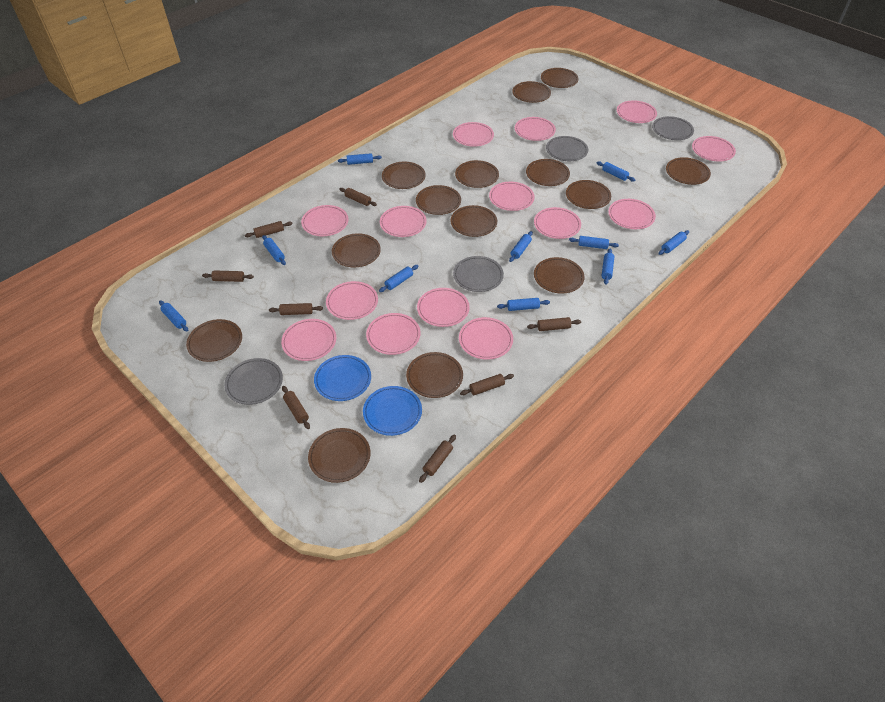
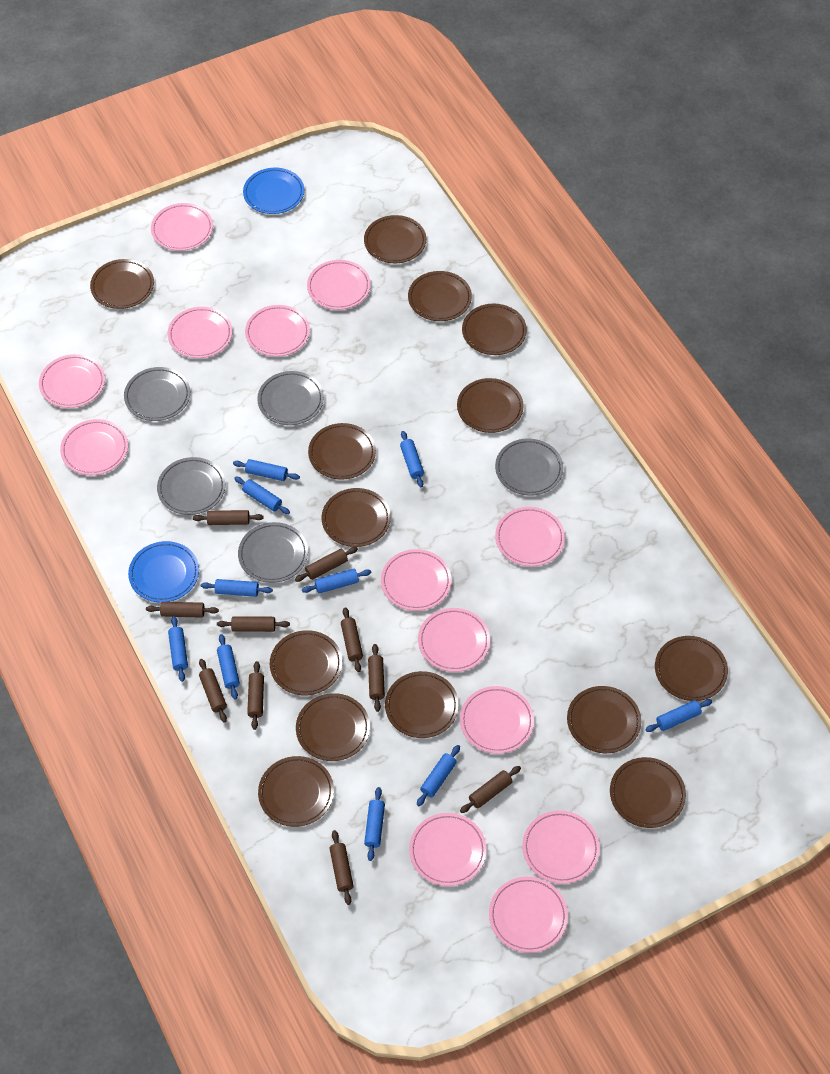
brown rolling pin: [202,271,254,282] [245,221,293,238] [269,303,323,315] [282,386,310,429] [339,188,377,206] [419,435,456,483] [460,374,514,395] [527,317,581,331] = 8 -> [146,602,219,618] [193,510,264,525] [199,659,227,722] [217,616,290,632] [247,661,264,730] [295,547,358,582] [329,830,354,905] [341,607,363,672] [368,644,385,712] [460,766,521,813] = 10
grey plate: [225,358,283,405] [453,256,504,292] [546,136,588,161] [652,116,694,140] = 4 -> [124,367,190,421] [157,457,226,515] [238,522,308,583] [257,371,324,425] [495,439,563,496] = 5
pink plate: [281,319,336,361] [301,205,349,236] [326,281,378,320] [366,313,420,355] [380,206,427,237] [417,288,470,327] [453,122,494,147] [459,317,513,360] [489,182,535,211] [515,117,556,141] [534,207,581,239] [608,199,656,229] [617,100,657,123] [692,136,736,162] = 14 -> [39,354,105,408] [60,419,128,475] [151,203,213,251] [168,307,232,358] [245,305,310,357] [307,260,371,310] [381,549,451,611] [409,813,487,886] [418,608,490,672] [460,686,534,754] [489,877,568,953] [495,507,565,567] [522,810,600,884] = 13

